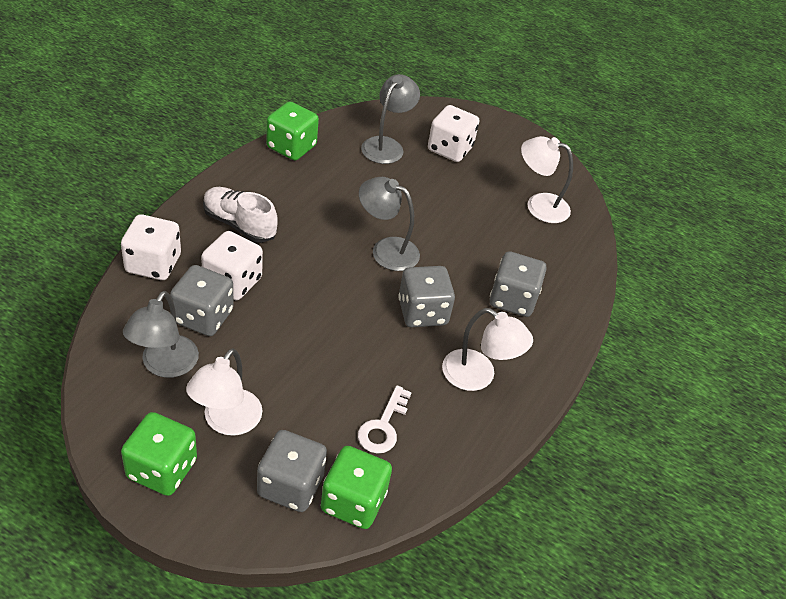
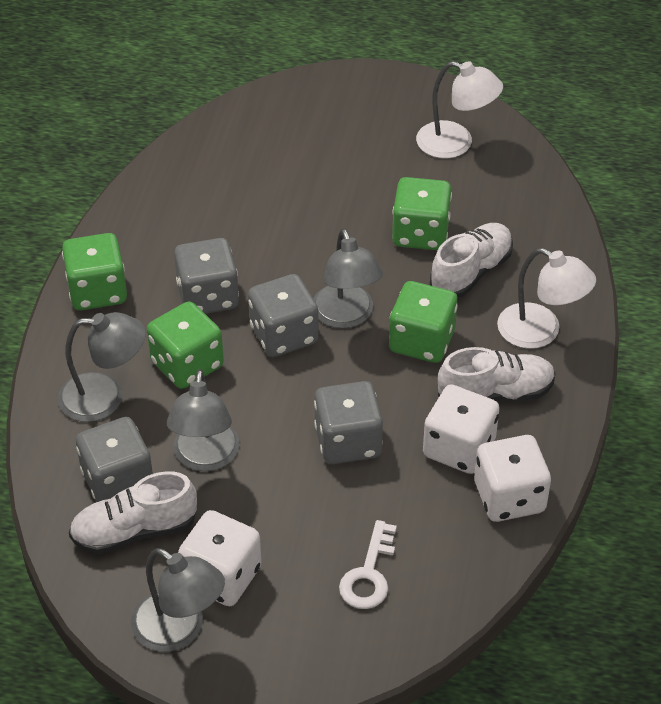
green dice: [121,412,197,496] [266,101,319,160] [321,446,392,529] = 3 -> [62,233,127,310] [147,301,224,389] [389,281,458,363] [392,177,452,250] = 4
grey lamp: [123,291,199,378] [359,177,420,271] [361,74,420,164] = 3 -> [58,312,146,422] [131,548,225,652] [167,369,239,471] [314,228,383,328] = 4
white lamp: [186,348,263,436] [442,308,533,391] [521,136,573,223] = 3 -> [416,61,503,158] [497,248,596,349] = 2
white shoe: [203,187,278,243] = 1 -> [69,471,197,554] [430,223,513,298] [438,347,556,401] = 3

